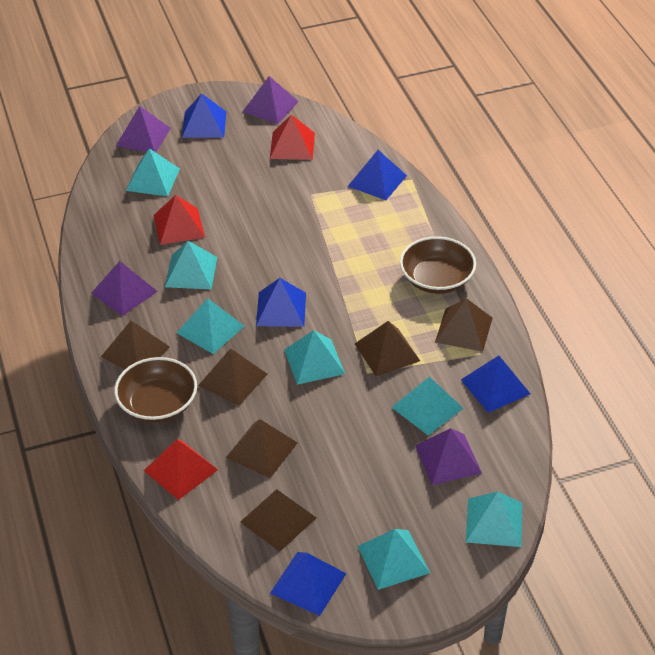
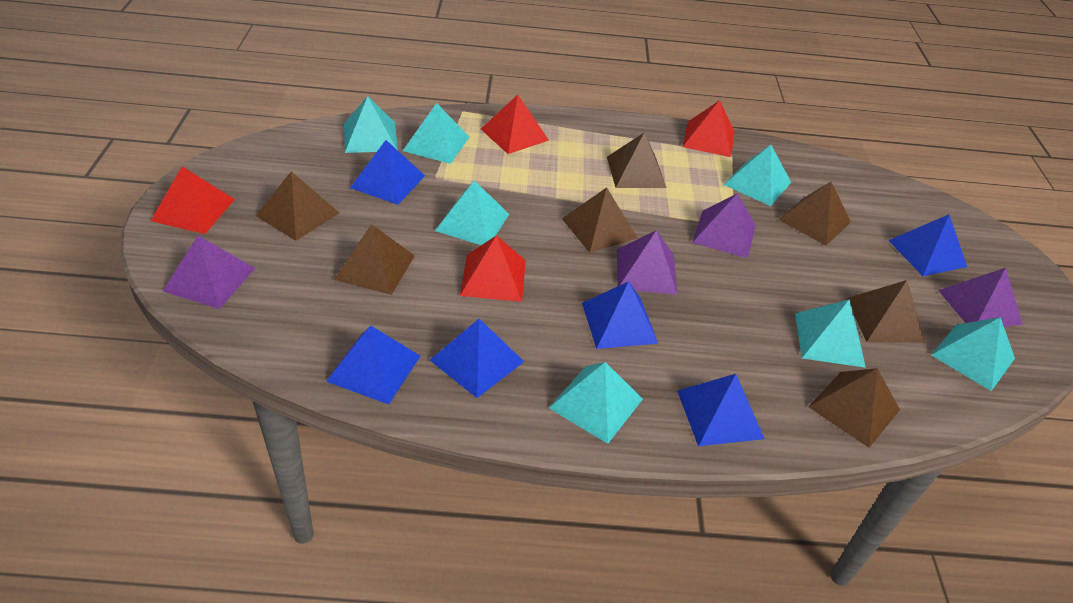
blue pyramid: [182,93,226,138] [256,278,306,327] [270,552,347,616] [348,150,407,200] [461,355,530,413] = 5 -> [326,325,420,405] [350,140,425,205] [430,319,524,398] [582,281,658,349] [677,374,765,446] [888,214,967,276] = 6
brown bowl: [114,357,197,423] [400,236,476,294] = 2 -> none = 0
brown pyramid: [101,321,170,369] [198,348,267,406] [226,419,297,478] [240,489,316,551] [355,321,420,376] [435,298,493,352] = 6 -> [256,171,339,241] [334,225,415,295] [562,187,638,253] [607,132,667,188] [778,182,851,246] [808,368,900,448] [846,280,925,343] = 7
red pyramid: [144,439,218,500] [153,195,205,245] [270,115,315,160] = 3 -> [151,166,235,234] [460,235,526,302] [481,95,549,154] [682,100,735,157] = 4

